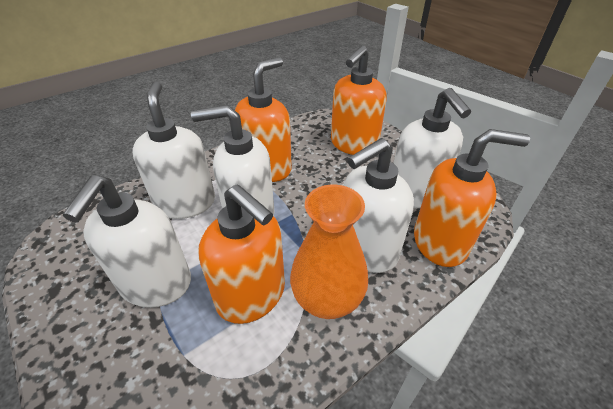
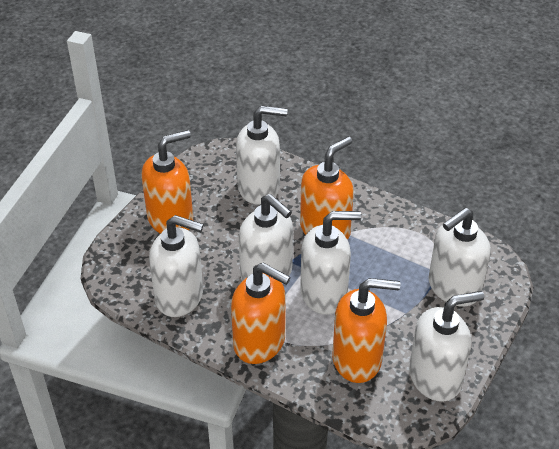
orange vase: [290,185,368,319] = 1 -> none = 0
white soap dispenser: [63,175,191,308] [132,81,215,219] [191,105,275,216] [344,138,414,273] [394,88,471,208] = 5 -> [149,215,204,317] [236,105,287,205] [239,194,293,284] [300,211,361,314] [409,291,484,402] [428,208,491,306] = 6

